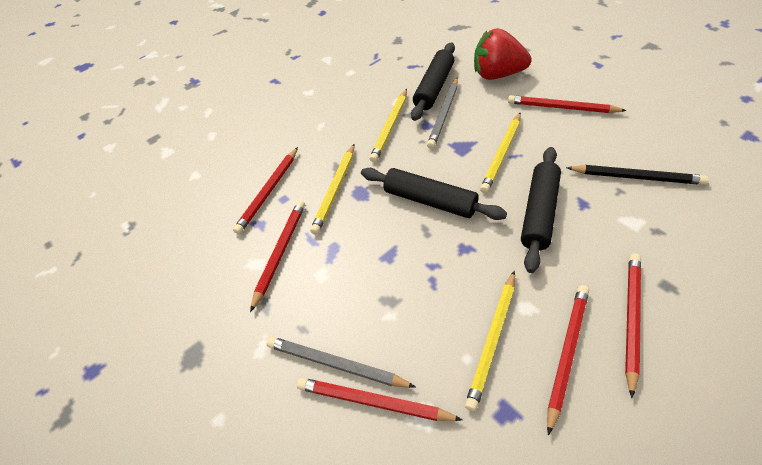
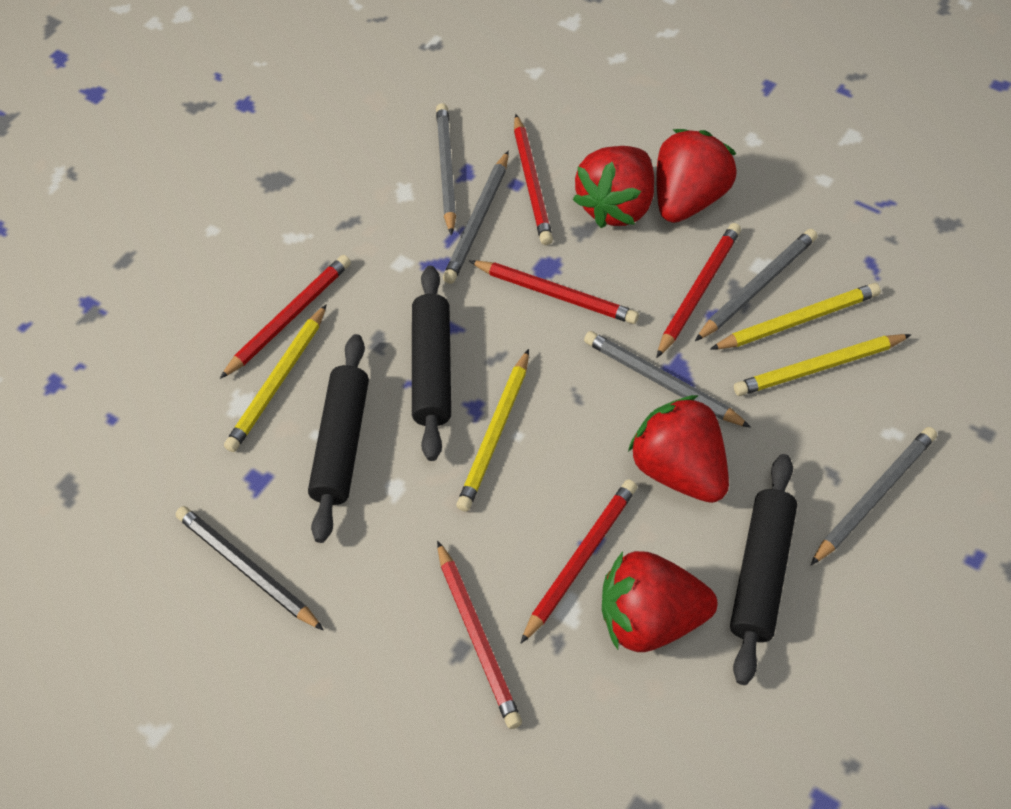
grey pencil: [267,336,416,388] [427,78,458,149] = 2 -> [436,103,456,236] [443,151,509,284] [584,331,751,428] [695,229,817,341] [811,427,937,565] = 5
red strawberry: [474,28,532,80] = 1 -> [573,146,654,228] [602,551,718,652] [628,395,729,503] [656,129,737,223] = 4

